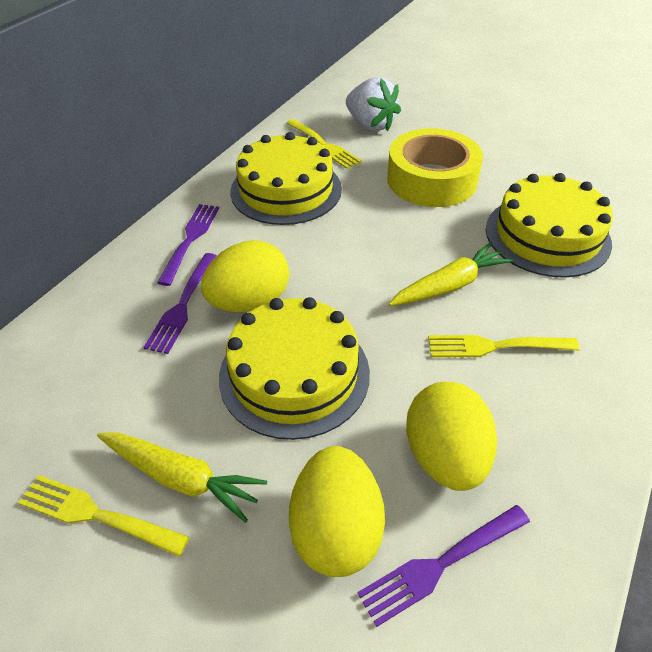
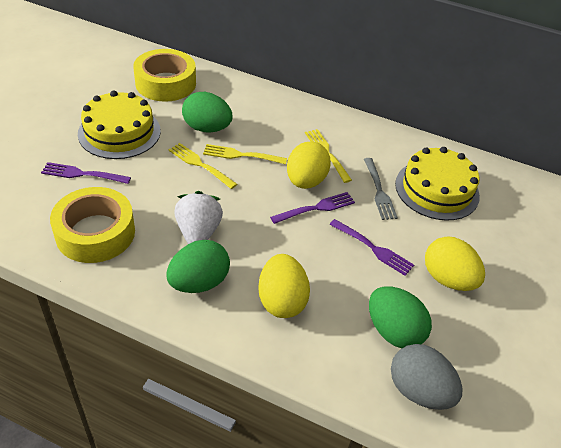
green egg: none = 0 -> [167,240,230,293] [182,92,233,133] [369,286,432,348] = 3
grey egg: none = 0 -> [391,344,463,410] = 1
grey fork: none = 0 -> [364,158,398,220] = 1
yellow cake: [219,297,370,440] [230,132,342,225] [486,173,613,278] = 3 -> [78,91,161,159] [395,147,480,221] = 2
yellow carrot: [97,432,267,523] [389,242,514,306] = 2 -> none = 0
yellow tape: [387,128,483,207] = 1 -> [50,187,135,263] [133,49,196,102] = 2

